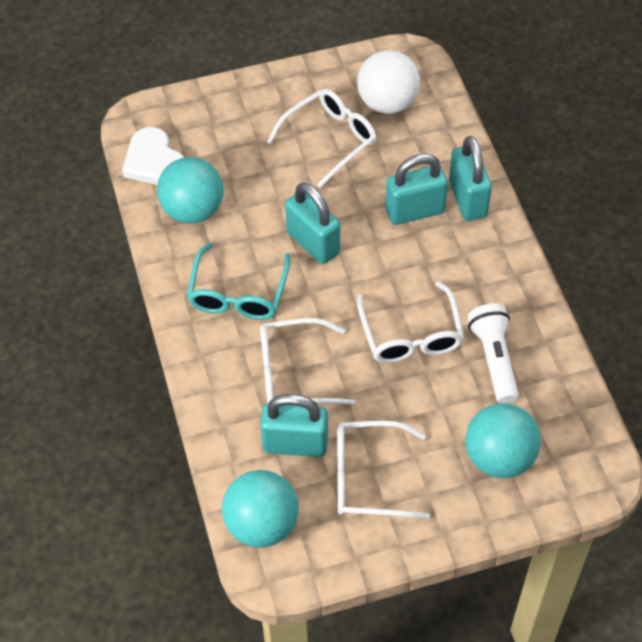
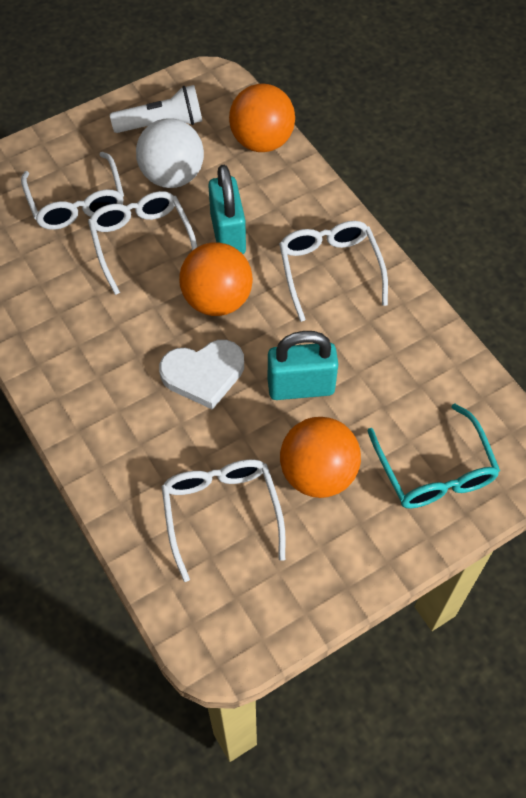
orange ball: none = 0 -> [179,242,253,316] [229,84,295,152] [280,417,361,498] = 3
turquoise ball: [157,157,223,224] [222,470,299,548] [465,403,541,478] = 3 -> none = 0
turquoise padlock: [260,394,328,457] [285,182,340,264] [385,153,448,225] [449,136,492,221] = 4 -> [208,165,246,254] [268,331,338,400] = 2

